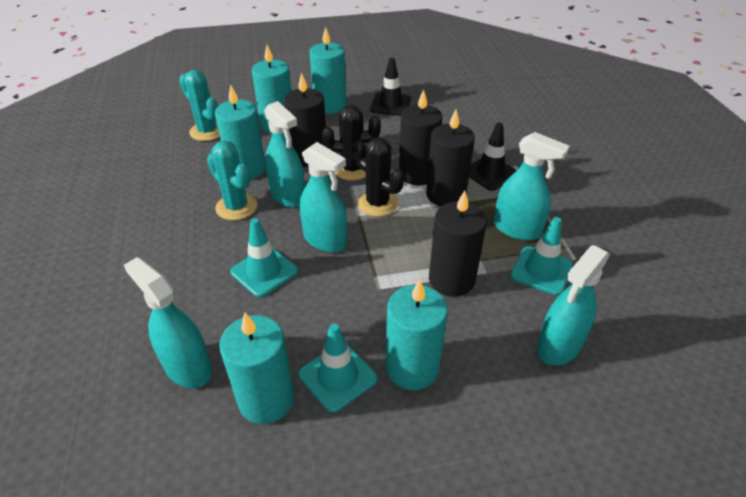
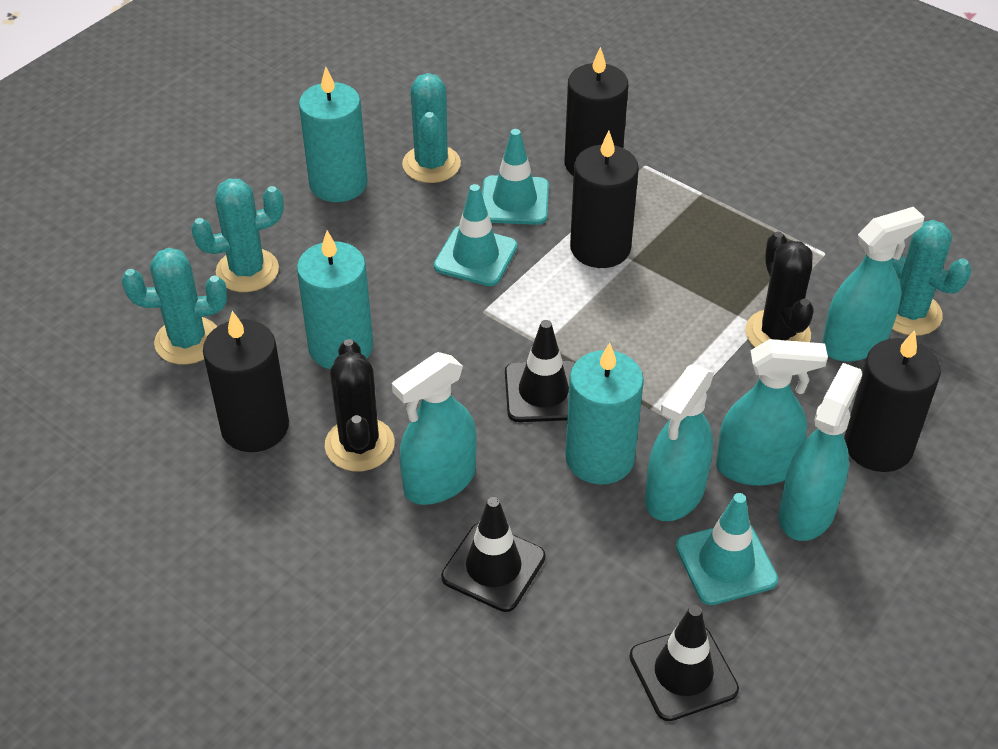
black traffic cone: [370,58,411,116] [469,122,517,191] = 2 -> [441,497,545,612] [505,320,575,422] [629,605,739,721] = 3
turquoise cactus: [179,70,220,141] [207,141,257,220] = 2 -> [122,248,227,365] [191,179,284,292] [402,73,461,183] [891,220,971,336] = 4
turquoise candle: [215,84,265,179] [219,312,294,424] [252,45,291,134] [309,26,347,114] [386,279,448,390] = 5 -> [297,231,373,369] [299,67,368,202] [565,343,644,485] = 3

